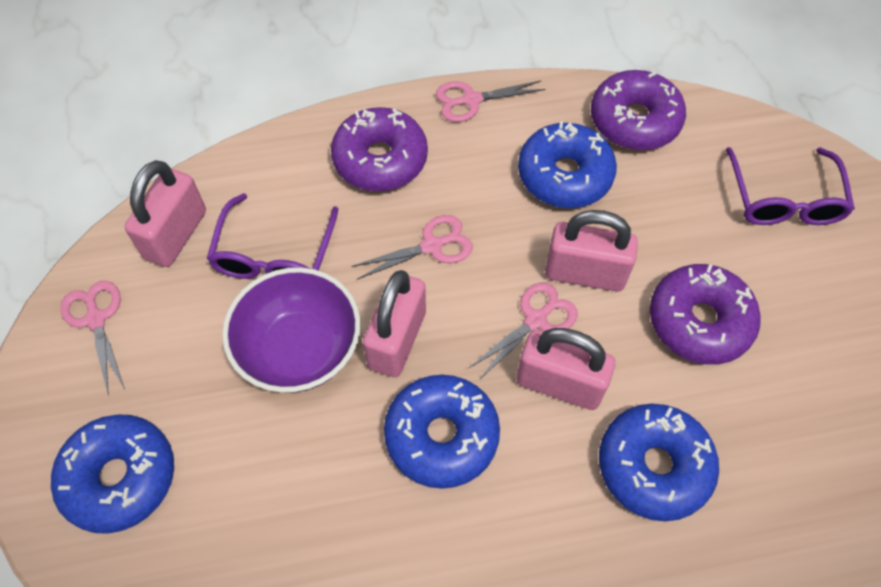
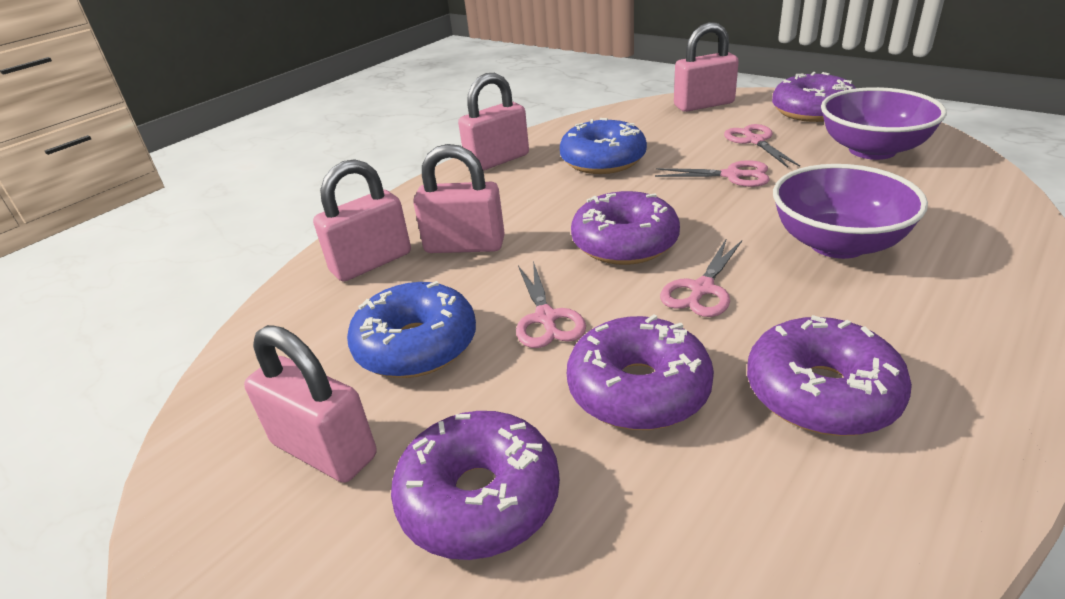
blue donut: [51,415,174,534] [384,375,500,489] [518,121,617,208] [599,404,719,521] = 4 -> [347,281,476,378] [560,118,647,174] = 2
pink padlock: [125,160,206,267] [363,270,426,377] [516,328,615,410] [545,210,638,292] = 4 -> [244,325,377,483] [313,159,411,282] [413,144,505,253] [458,73,529,171] [674,22,739,112] = 5
purple bowl: [222,267,361,393] = 1 -> [773,164,928,259] [821,87,947,160] = 2
purple donut: [331,107,428,191] [591,70,686,150] [650,264,761,365] = 3 -> [391,411,560,560] [567,315,714,430] [571,191,680,265] [747,315,912,436] [772,72,856,122] = 5
purple glasses: [207,193,339,279] [726,147,855,225] = 2 -> none = 0

